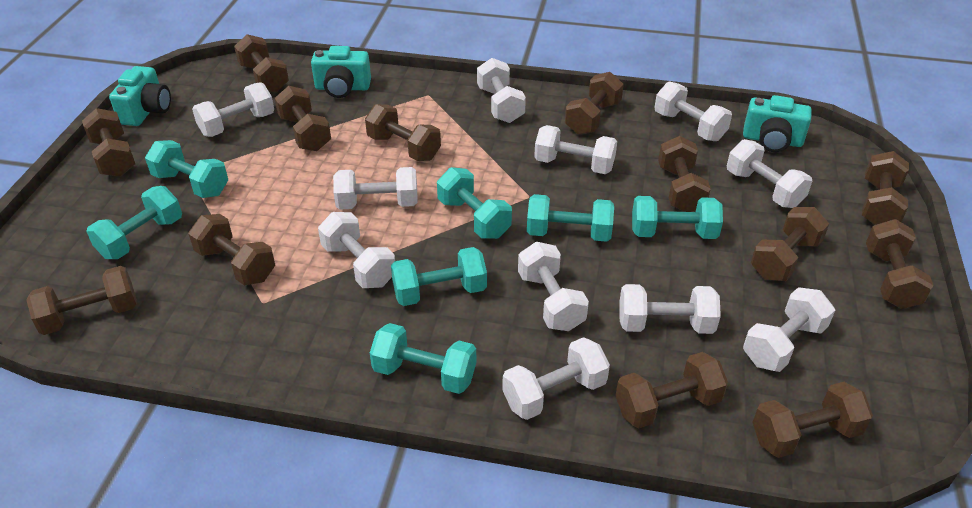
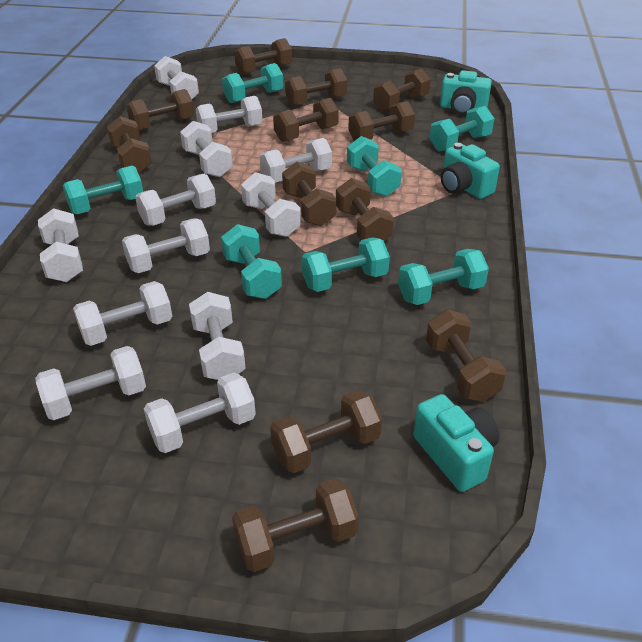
brown dumbbell: [26,266,137,335] [82,108,135,177] [188,214,275,286] [234,34,289,93] [275,86,331,151] [365,104,441,161] [565,72,624,135] [615,352,728,428] [658,136,711,212] [751,207,829,281] [752,382,873,458] [862,151,909,225] [866,219,934,309] = 13 -> [107,116,152,174] [126,89,194,130] [232,478,359,572] [234,38,292,75] [270,390,382,473] [273,98,339,142] [282,162,336,226] [285,68,347,106] [336,178,394,241] [348,101,415,141] [373,68,431,112] [426,310,506,402] = 12
white dumbbell: [192,82,274,137] [318,212,395,288] [333,167,418,210] [477,58,526,123] [502,337,610,420] [518,242,589,331] [534,125,617,174] [619,284,721,334] [654,81,732,141] [727,139,812,208] [743,287,835,372] = 11 -> [35,346,146,420] [38,208,83,282] [73,281,172,346] [122,218,210,273] [135,174,216,226] [144,372,256,453] [154,56,199,99] [180,121,233,177] [189,292,246,380] [196,96,262,133] [241,172,301,237] [260,138,332,182] = 12

